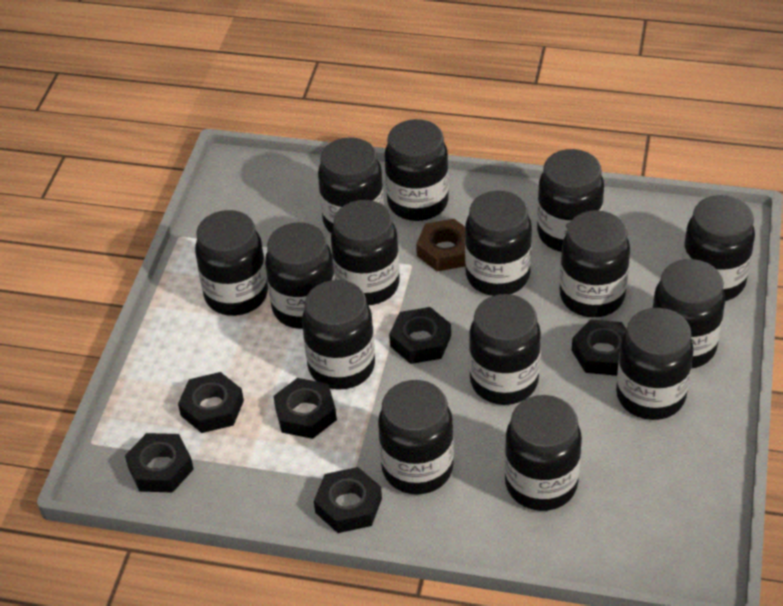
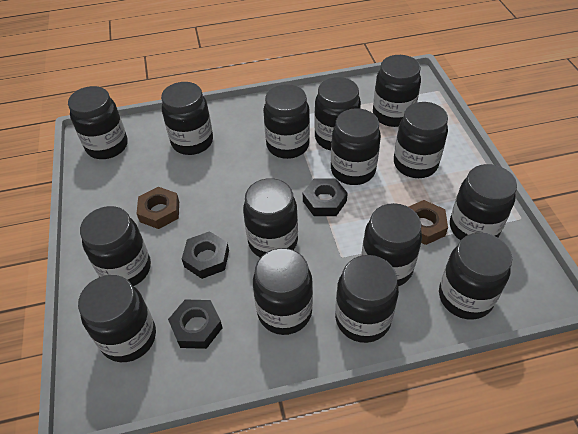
black nut: [125,433,194,493] [178,372,244,433] [273,378,337,439] [314,467,382,533] [389,307,451,364] [572,319,627,376] = 6 -> [168,300,222,349] [182,231,229,279] [303,178,348,216] = 3
brown nut: [416,219,466,271] = 1 -> [136,187,179,229] [409,200,448,245] = 2

